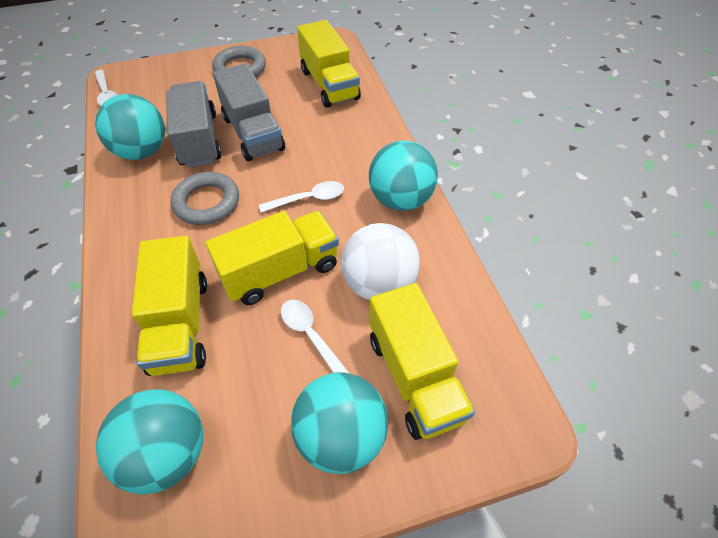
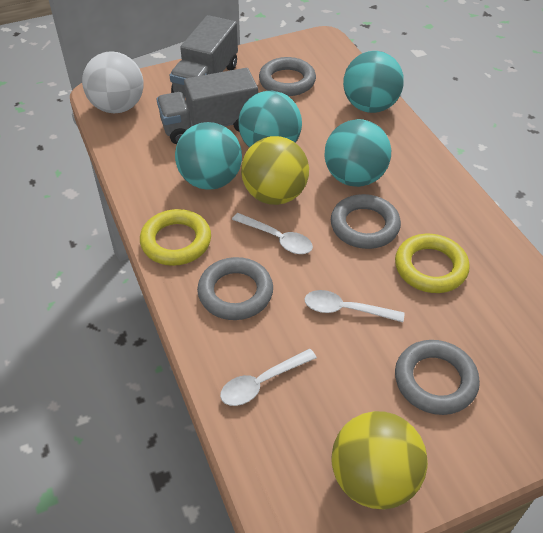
grey ring: [171,172,239,225] [212,46,266,77] = 2 -> [197,257,273,320] [259,57,316,96] [331,194,401,249] [395,340,480,415] = 4
yellow ball: none = 0 -> [241,136,309,205] [332,411,428,509] = 2
yellow ring: none = 0 -> [140,209,211,266] [395,234,470,293] = 2
yellow truck: [132,236,207,376] [206,211,339,305] [297,20,361,108] [369,283,475,440] = 4 -> none = 0

